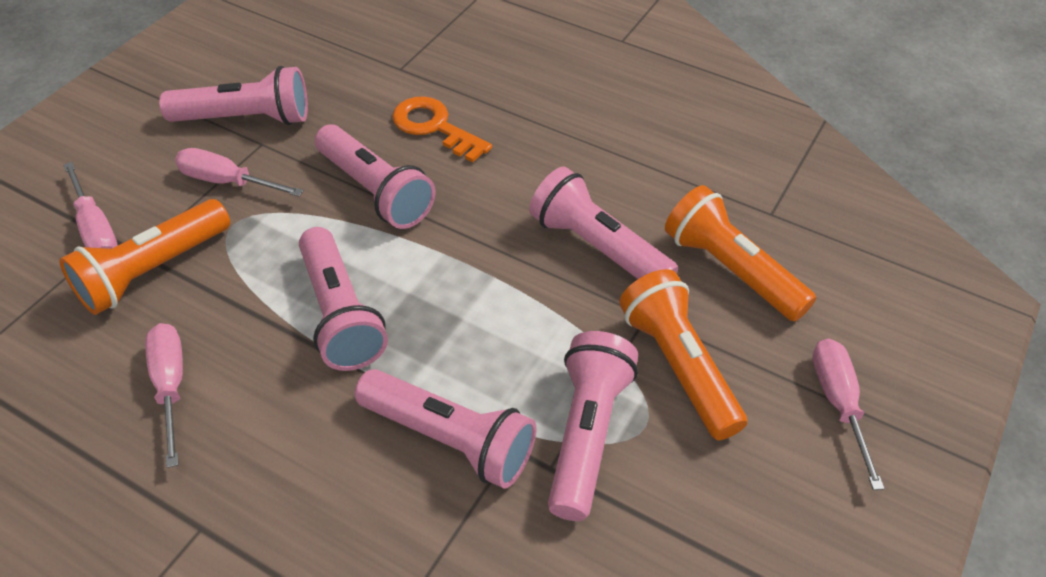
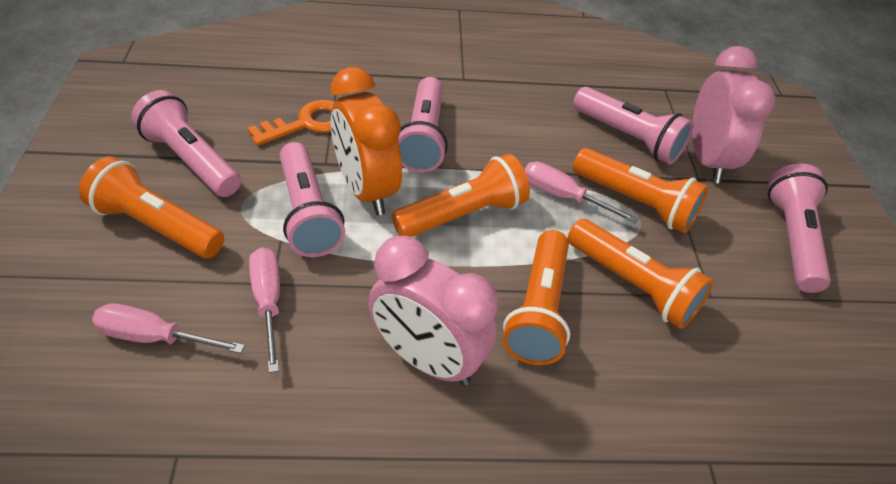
orange clock: none = 0 -> [331,67,402,215] = 1
orange flashlight: [59,199,230,315] [619,269,747,440] [665,185,816,322] = 3 -> [79,156,224,258] [392,154,530,237] [503,230,570,365] [568,219,714,329] [573,148,708,233] = 5
pink clock: none = 0 -> [368,236,498,386] [692,46,776,183] = 2
pink flashlight: [159,66,308,125] [299,227,388,371] [315,124,436,229] [355,369,536,488] [529,167,678,279] [548,331,638,521] = 6 -> [131,90,241,197] [280,142,345,257] [398,77,448,173] [573,87,693,164] [768,164,831,293] = 5
pink screwdriver: [63,162,118,249] [145,323,183,468] [175,148,304,197] [812,339,884,490] = 4 -> [92,303,245,354] [249,247,280,373] [524,162,639,224] = 3

